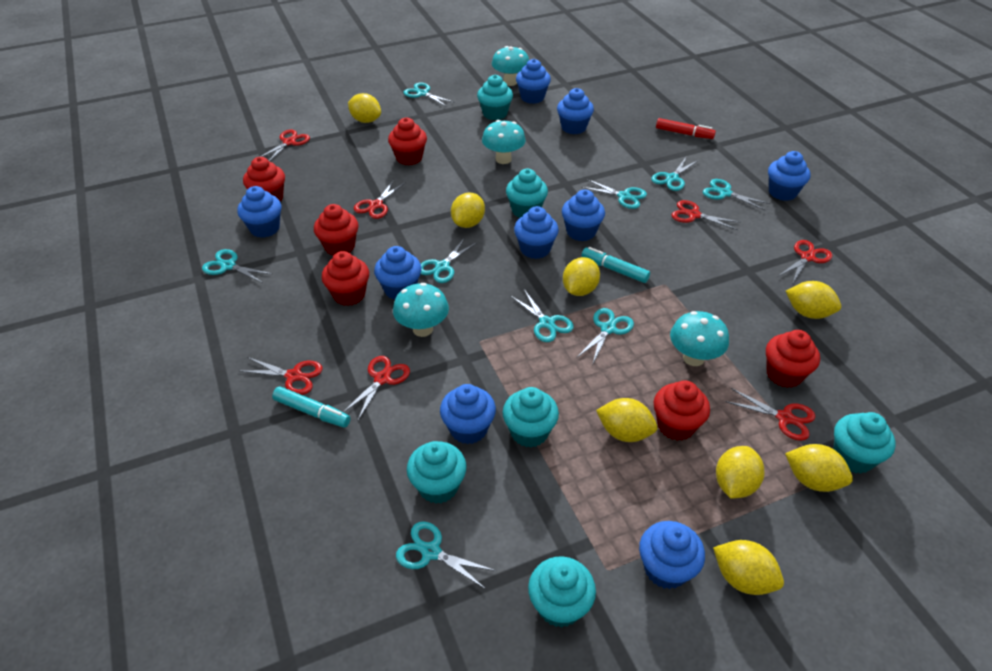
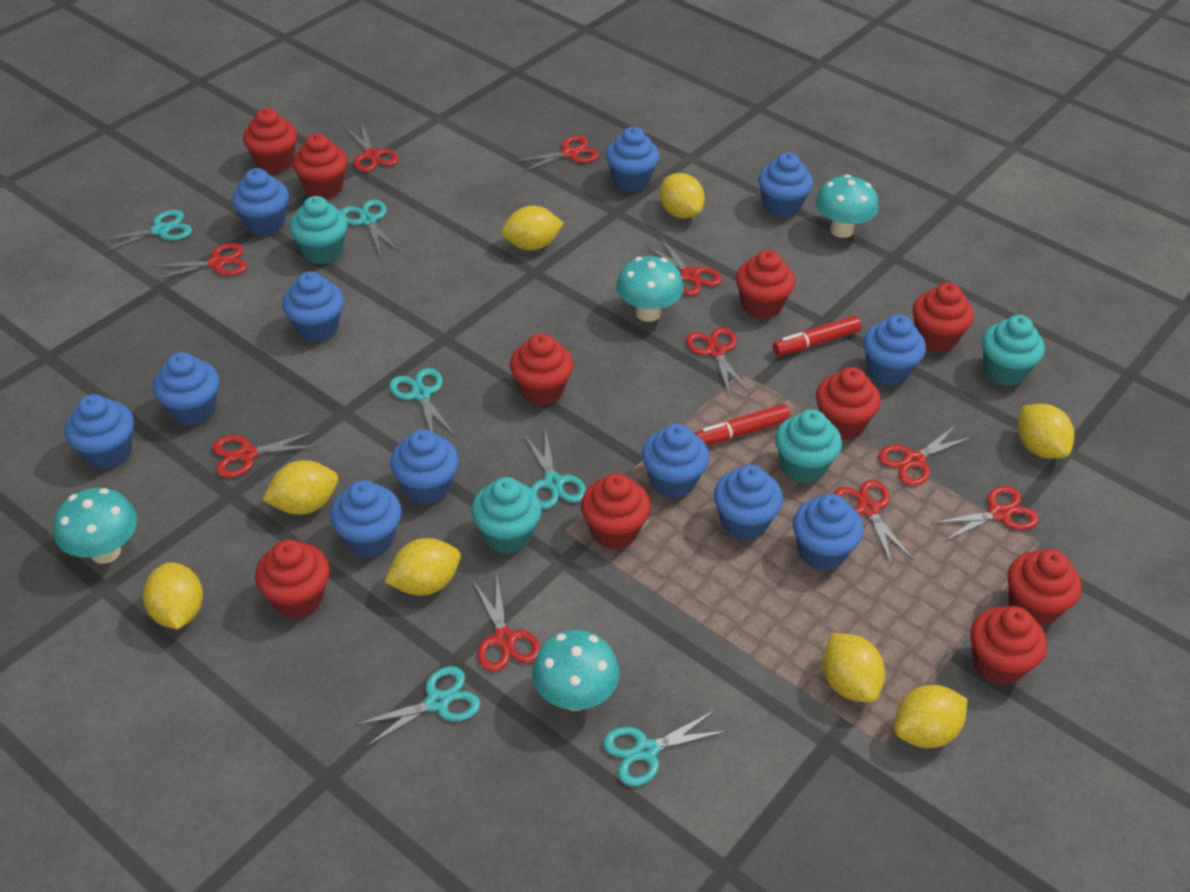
blue cupcake: [237,186,281,238] [374,246,422,299] [440,384,496,444] [514,206,559,259] [516,59,551,104] [557,88,594,134] [562,190,605,241] [639,521,705,589] [768,151,810,201] = 9 -> [64,394,134,469] [153,352,219,426] [231,168,289,236] [282,271,344,342] [330,480,402,558] [390,429,459,505] [606,127,660,192] [642,424,709,498] [714,465,783,540] [758,152,813,218] [793,494,864,571] [863,314,926,386] = 12
red cupcake: [243,157,285,201] [314,204,359,256] [322,251,369,306] [388,118,427,166] [654,380,710,441] [766,330,820,388] = 6 -> [243,108,297,174] [255,540,330,619] [292,133,348,199] [510,333,573,406] [581,473,651,550] [736,250,795,319] [816,367,881,440] [913,283,974,353] [970,606,1047,685] [1007,549,1082,626] = 10
red marker: [656,118,716,139] = 1 -> [695,404,790,445] [773,316,861,356] = 2
red scissors: [240,357,323,395] [260,130,310,161] [343,356,410,422] [354,180,406,219] [672,200,739,230] [725,388,815,441] [778,240,832,284] = 7 -> [152,243,247,280] [212,431,321,478] [345,123,399,172] [472,577,541,672] [514,136,599,172] [645,238,721,296] [686,327,750,397] [834,480,914,565] [878,424,973,486] [931,486,1039,542] = 10
turquoise cupcake: [407,441,466,504] [477,75,513,120] [503,387,559,447] [506,169,548,218] [528,557,596,628] [833,412,896,474] = 6 -> [289,196,348,264] [471,477,542,554] [775,409,842,483] [982,315,1045,386] = 4
turquoise marker: [272,386,351,428] [582,247,650,283] = 2 -> none = 0
turquoise scissors: [202,249,273,283] [396,521,496,589] [403,82,455,107] [421,238,476,283] [511,289,574,342] [576,308,634,363] [581,179,647,209] [651,156,699,191] [703,179,770,210] = 9 -> [97,210,192,253] [341,200,399,257] [355,666,480,747] [389,368,456,437] [523,429,586,509] [603,710,728,786] = 6

